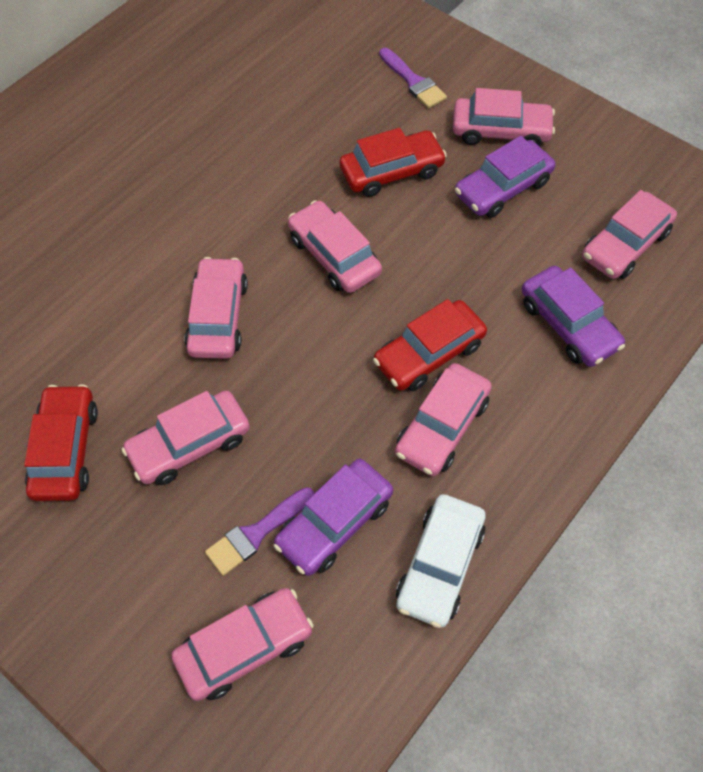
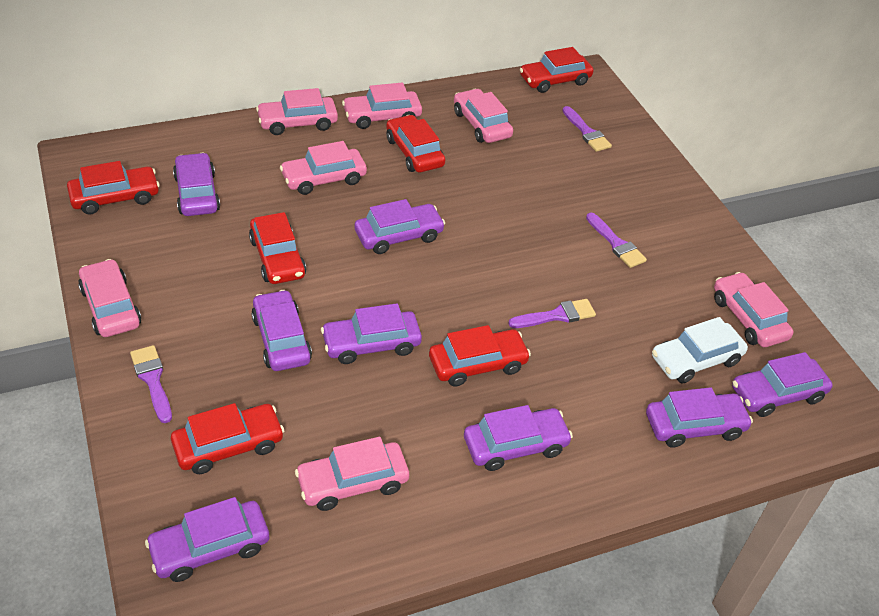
purple brush: [205,487,314,576] [379,48,447,108] = 2 -> [130,345,172,423] [508,299,596,328] [562,106,612,152] [586,213,647,268] = 4
purple car: [274,459,393,576] [455,136,555,218] [522,266,625,367] = 3 -> [145,497,269,582] [173,153,220,216] [251,290,312,371] [321,303,422,364] [354,199,445,254] [464,405,573,471] [646,387,753,448] [732,352,833,417] = 8
red car: [24,384,98,501] [340,128,447,197] [373,299,487,391] = 3 -> [67,161,160,214] [171,403,284,474] [249,212,306,284] [386,115,445,172] [429,325,531,387] [520,47,593,93] = 6

